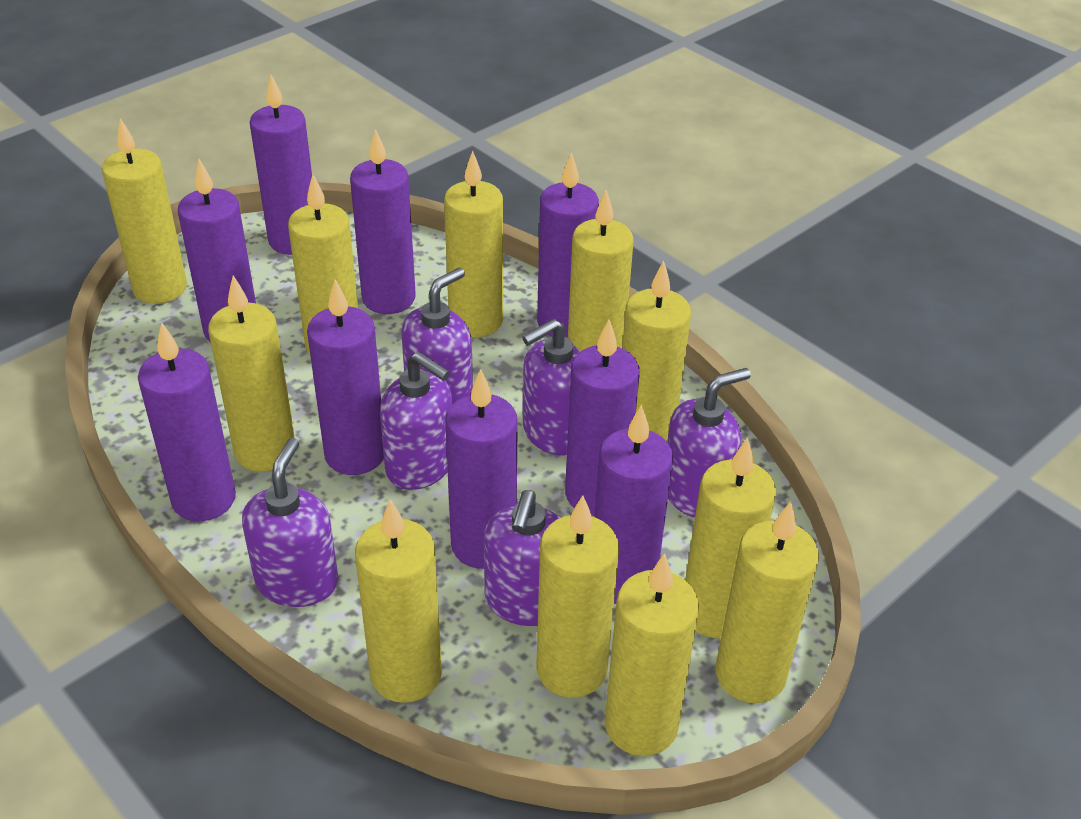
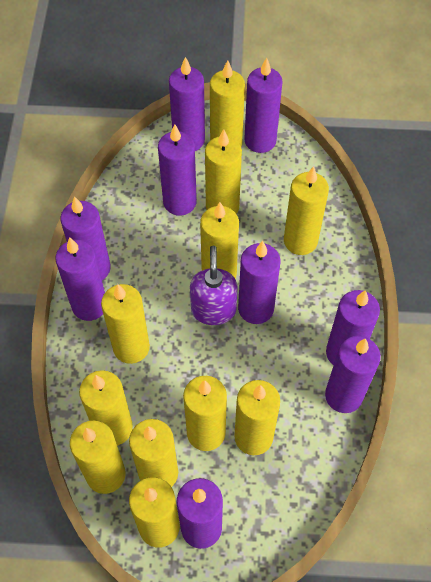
purple soap dispenser: [242,438,339,607] [380,352,452,490] [401,268,473,405] [484,490,560,626] [522,319,581,455] [667,368,751,518] = 6 -> [190,246,238,325] = 1

